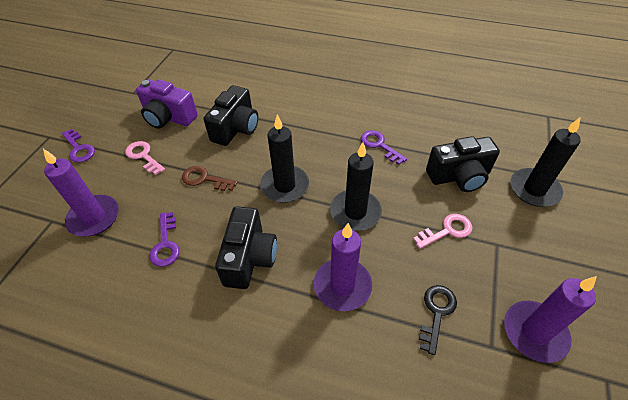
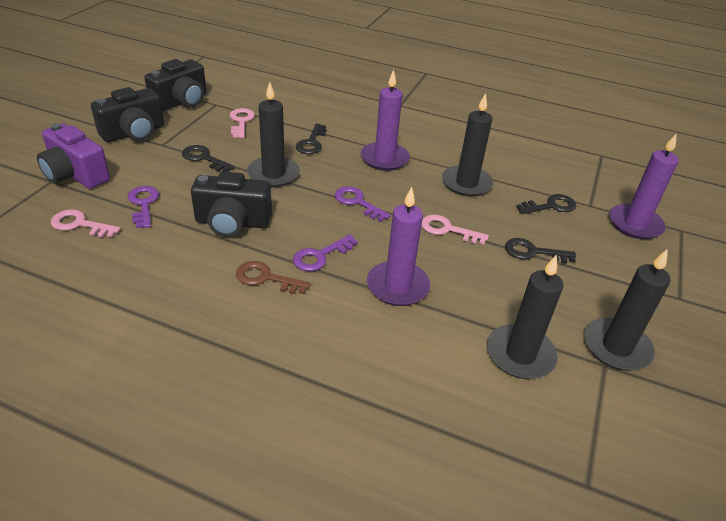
black candle: [260,114,309,203] [330,142,382,231] [511,117,581,207] = 3 -> [247,82,300,187] [442,93,493,197] [487,254,563,379] [584,249,670,371] = 4
black key: [419,285,457,355] = 1 -> [182,145,235,172] [296,124,327,154] [505,238,576,263] [516,194,576,214] = 4
pink key: [125,141,165,175] [413,214,472,249] = 2 -> [51,209,120,237] [230,108,255,138] [422,215,489,244] = 3

